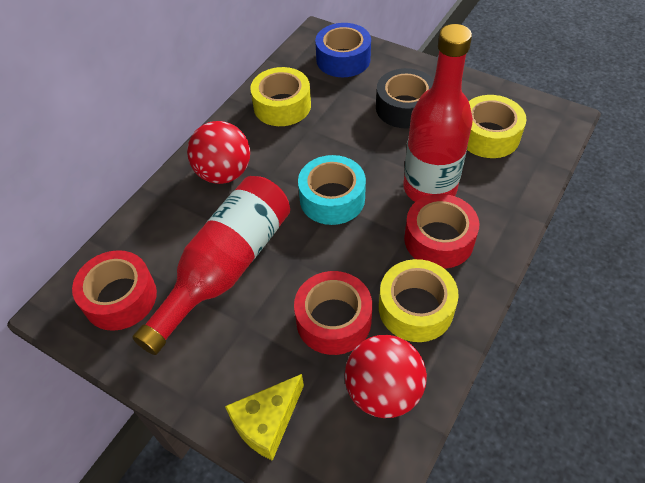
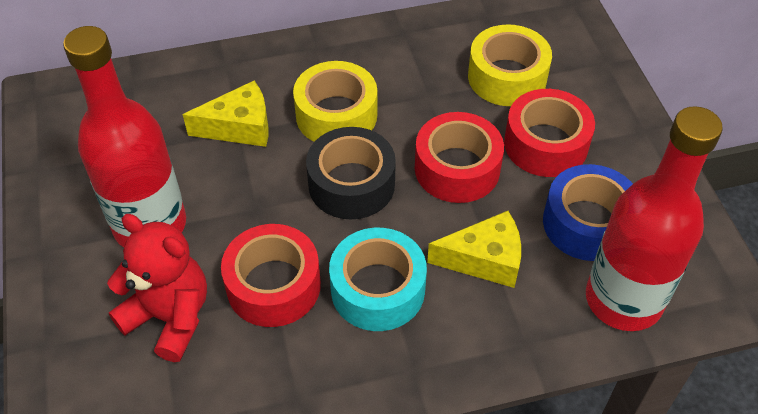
red ball: [187,121,250,184] [345,335,427,418] = 2 -> none = 0
red teddy bear: none = 0 -> [107,214,207,362] = 1
yellow cheese: [225,374,304,461] = 1 -> [183,81,269,147] [427,211,521,288] = 2
yellow tape: [250,67,311,126] [379,259,459,342] [467,95,526,158] = 3 -> [293,61,377,142] [468,24,552,106] = 2

